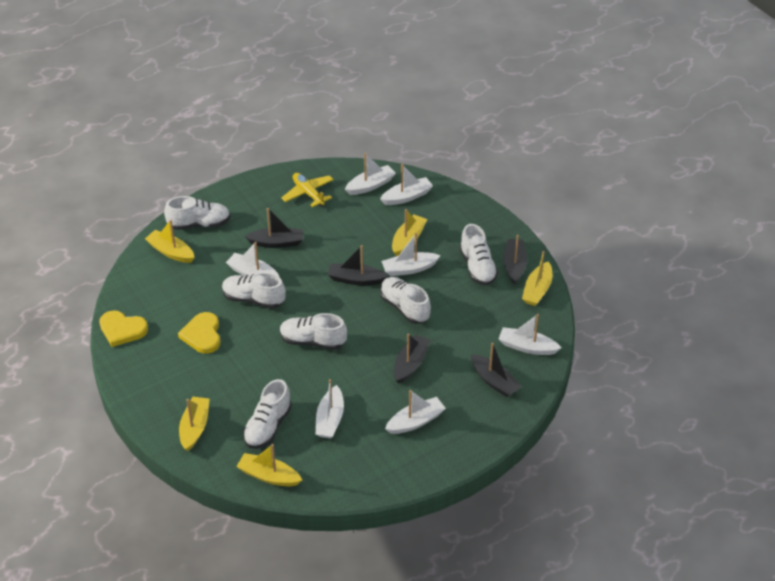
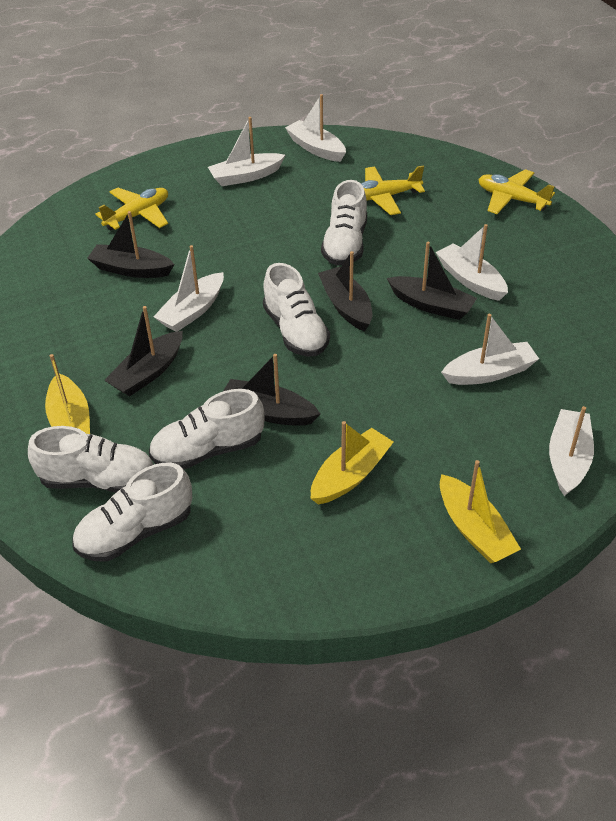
white boat: [226,242,280,278] [315,379,344,438] [345,153,396,195] [380,164,433,205] [381,233,441,276] [385,390,446,434] [499,314,562,355] = 7 -> [153,245,224,332] [208,117,285,186] [285,94,346,162] [436,224,508,301] [441,314,539,385] [549,406,594,496] = 6
white shoe: [164,196,231,230] [222,272,286,309] [243,379,292,449] [280,313,347,350] [380,277,431,324] [459,224,498,285] = 6 -> [28,426,153,493] [72,463,192,562] [149,389,265,469] [263,263,330,356] [321,180,367,266] = 5
yellow boat: [145,220,195,263] [179,397,209,451] [236,444,302,486] [392,209,427,256] [522,251,552,306] = 5 -> [45,354,90,434] [311,421,394,505] [440,460,521,563] = 3
yellow heart: [99,310,148,347] [178,312,221,354] = 2 -> none = 0
yellow plane: [281,173,334,207] = 1 -> [96,188,168,230] [361,165,425,215] [479,169,555,214] = 3

